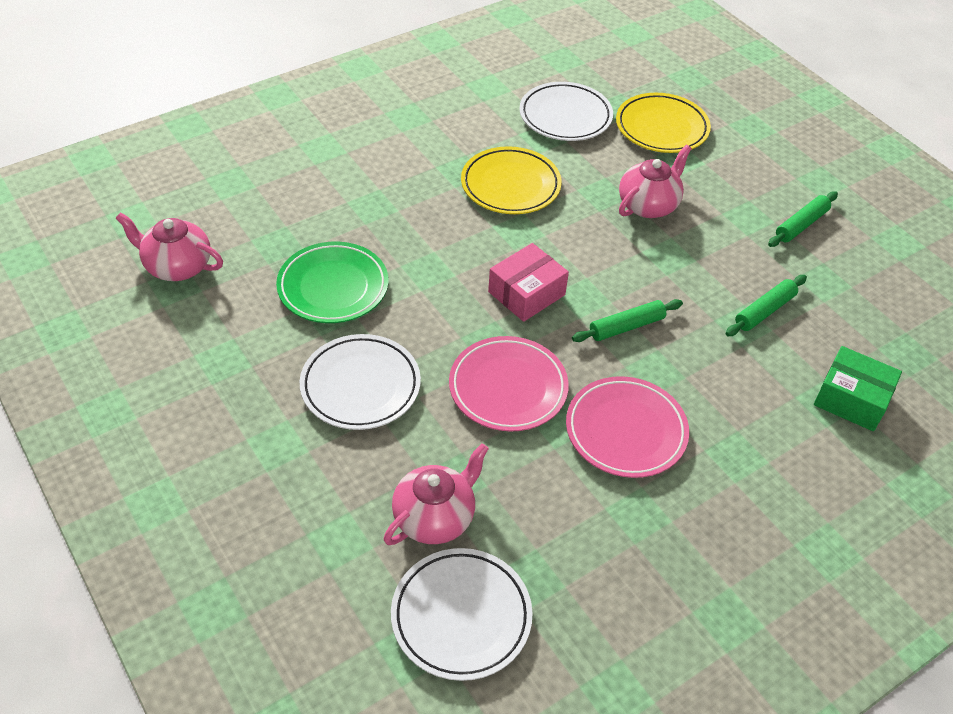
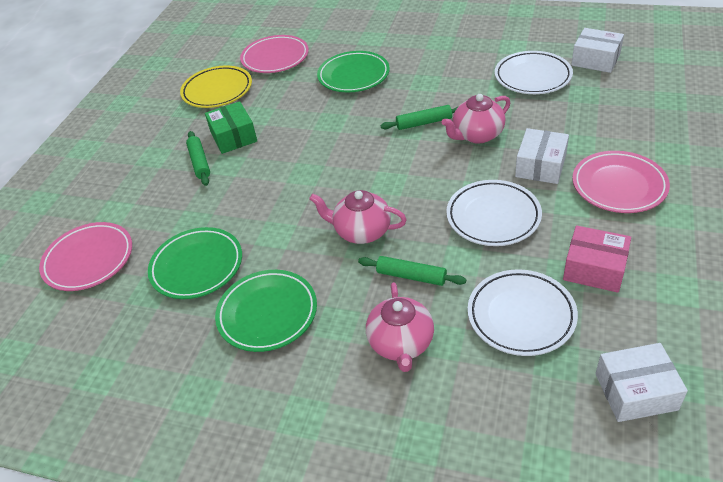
green plate: [276,242,388,323] = 1 -> [148,227,242,299] [215,270,317,352] [317,51,390,92] = 3
pink plate: [449,336,569,432] [566,376,689,478] = 2 -> [39,222,132,291] [240,35,309,73] [572,151,670,213] = 3
white box: none = 0 -> [515,128,569,184] [571,28,624,73] [595,343,688,422] = 3
yellow plate: [461,146,562,214] [616,93,711,153] = 2 -> [180,65,252,108] = 1

